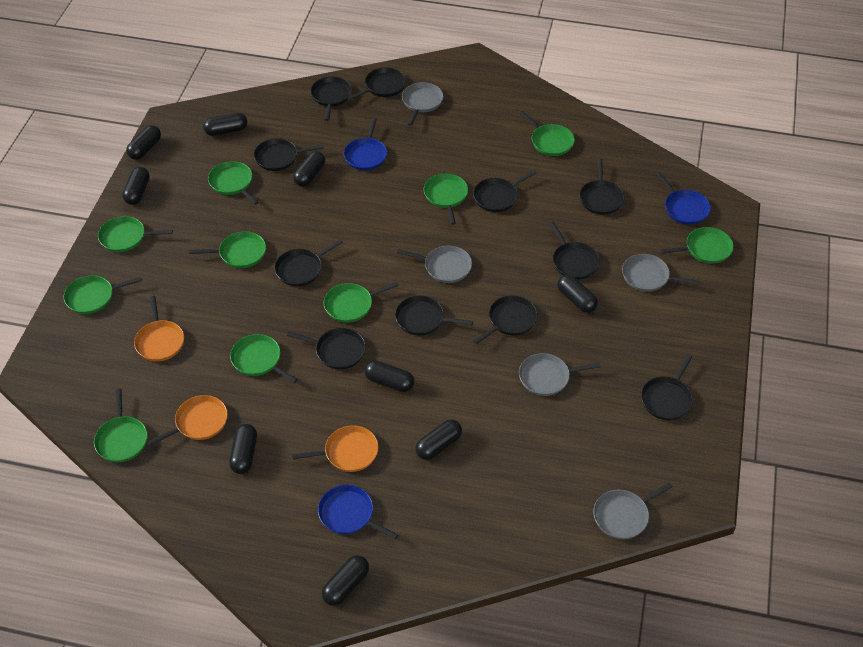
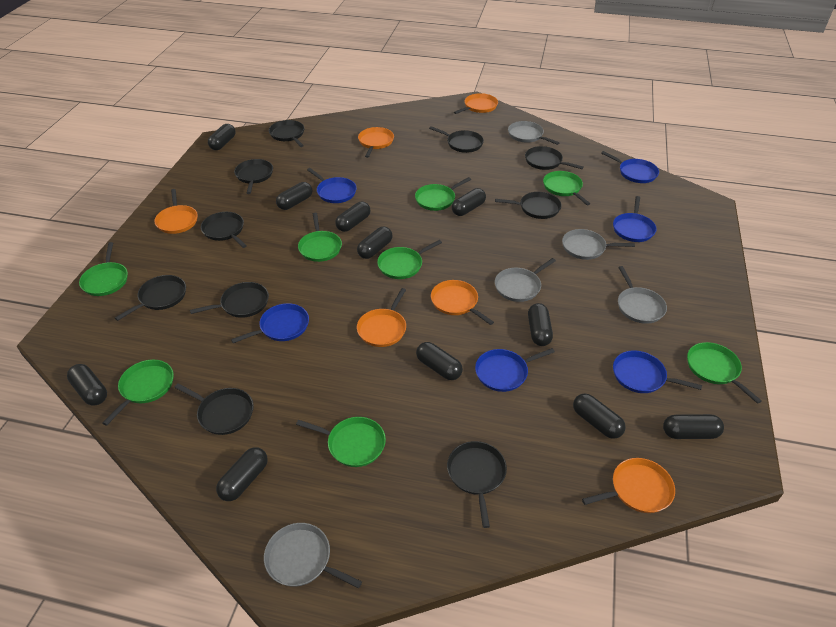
black capsule: [123,167,150,205] [126,125,161,160] [203,113,247,136] [229,424,257,474] [293,151,325,187] [322,555,369,606] [364,360,414,392] [415,419,462,460] [557,275,598,313] = 9 -> [67,364,107,406] [208,124,236,150] [216,447,268,501] [276,182,312,210] [335,202,370,232] [357,227,393,259] [416,342,463,380] [452,188,486,216] [528,303,553,346] [573,393,626,439] [663,414,724,439] = 11
black pan: [254,138,324,171] [274,239,343,286] [287,328,366,369] [310,77,352,121] [348,67,406,100] [395,296,473,335] [473,170,536,212] [473,296,538,345] [549,222,600,279] [579,159,625,215] [641,355,693,420] = 11 -> [115,275,186,321] [174,383,254,435] [190,282,269,318] [201,212,247,248] [234,159,273,194] [269,120,304,147] [429,126,484,153] [447,441,507,528] [495,192,561,219] [525,146,584,170] = 10
blue pan: [318,485,398,540] [344,118,387,170] [656,172,711,225] = 3 -> [231,303,309,343] [307,168,357,203] [475,348,555,392] [601,151,659,183] [613,196,657,242] [613,351,702,393] = 6
green pan: [64,275,142,314] [94,388,147,462] [98,216,173,252] [189,231,266,268] [208,161,258,205] [230,334,298,383] [323,282,399,322] [424,174,468,225] [519,111,575,156] [661,227,734,264] = 10 -> [79,242,128,296] [102,360,174,426] [296,417,386,467] [298,213,342,262] [377,240,442,279] [415,177,471,211] [543,171,590,205] [687,342,762,404] = 8
orange pan: [134,296,184,361] [147,395,228,446] [292,425,379,472] = 3 -> [154,189,198,234] [357,288,406,347] [358,127,394,158] [431,280,494,325] [454,93,498,114] [582,458,675,513] = 6

